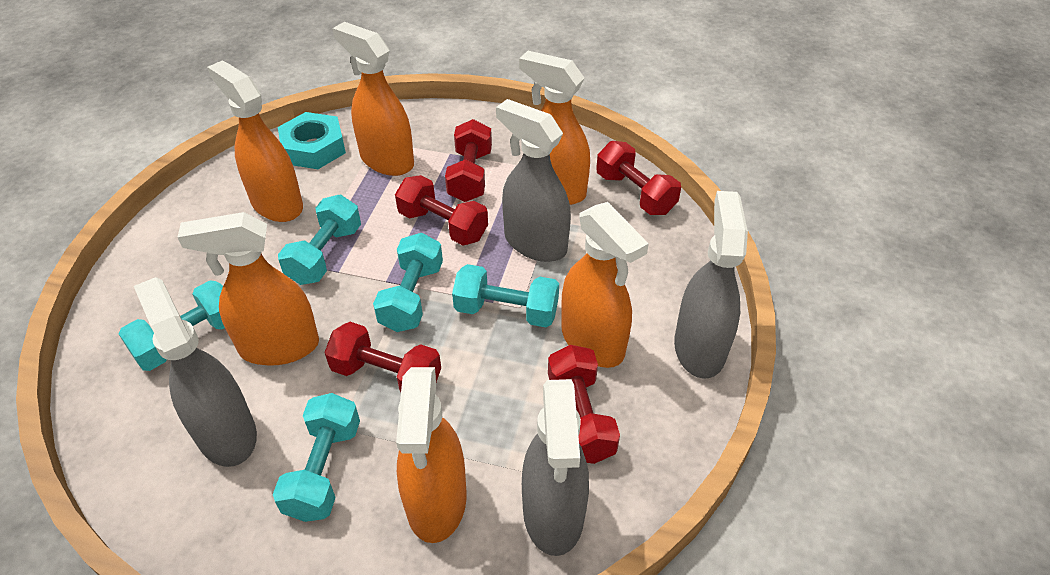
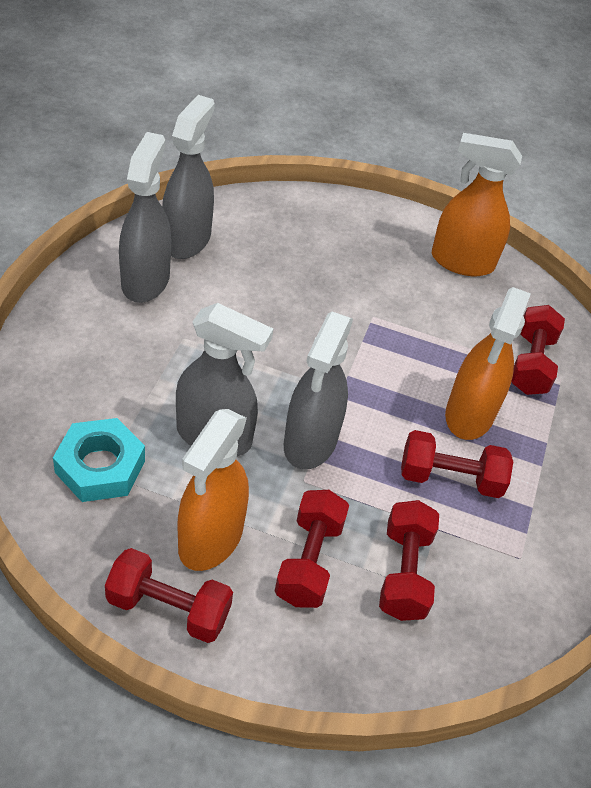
orange spray bottle: [177,212,319,366] [207,60,303,222] [332,22,414,176] [396,367,467,543] [519,51,590,205] [561,202,649,368] = 6 -> [178,409,249,571] [432,133,522,276] [445,287,531,440] = 3
turquoise dumbbell: [118,280,225,371] [273,393,360,522] [278,195,361,285] [373,233,443,332] [452,264,559,327] = 5 -> none = 0

